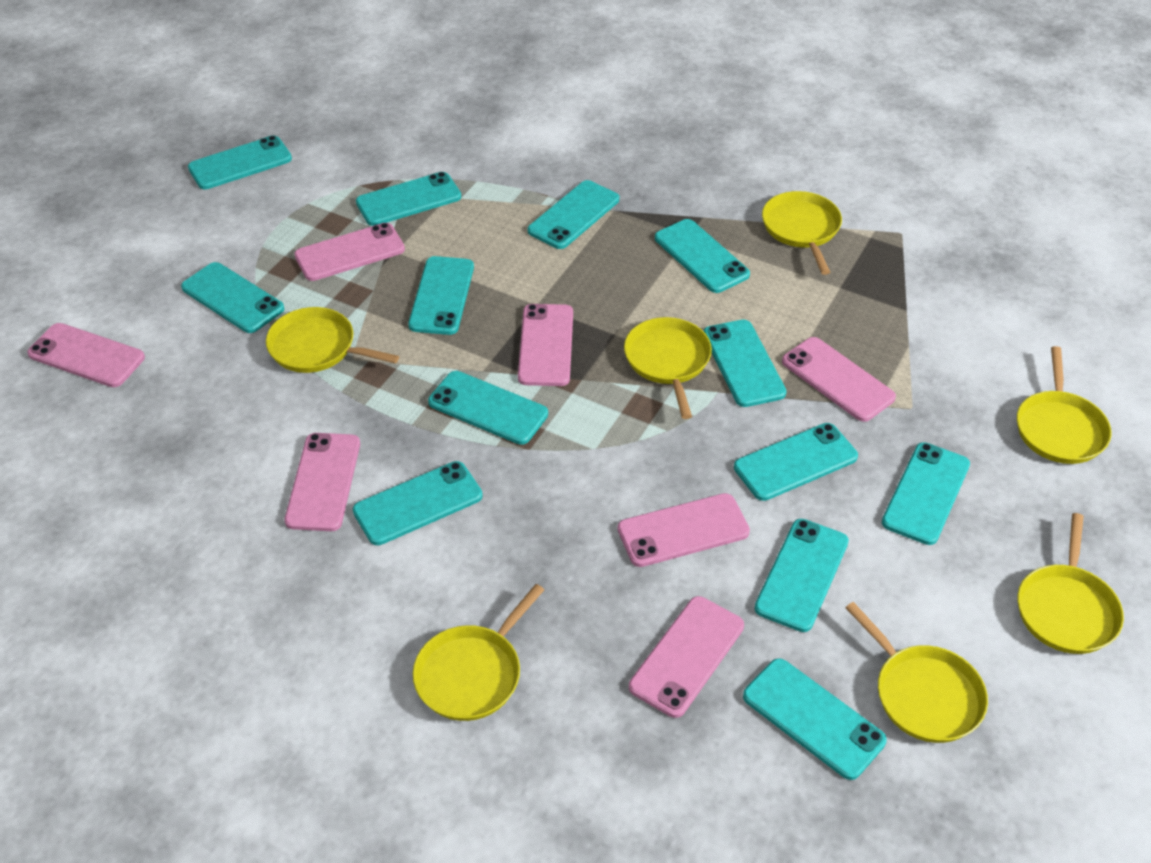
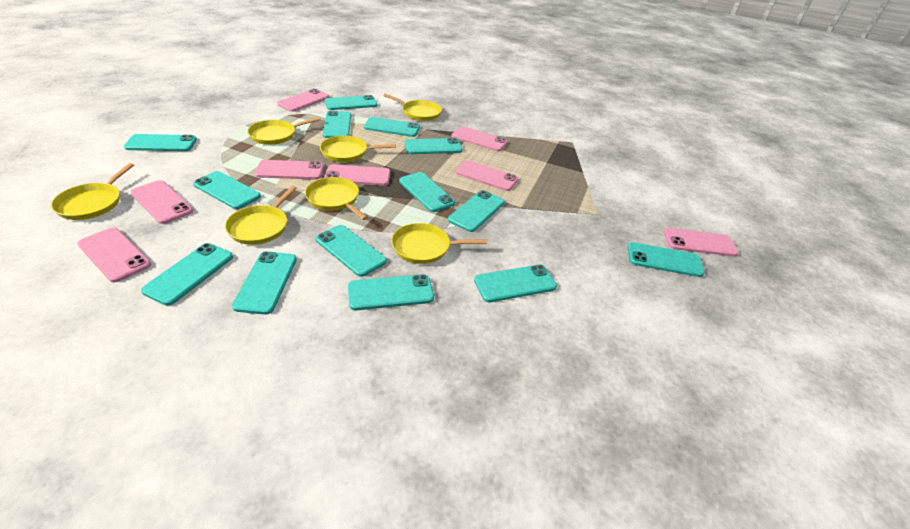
pink phone: [27,323,145,387] [284,433,360,531] [294,223,405,281] [518,304,573,386] [618,493,750,567] [629,596,744,718] [782,337,896,422] = 7 -> [77,228,151,282] [131,180,193,224] [255,160,324,180] [277,89,329,112] [324,164,390,186] [452,126,508,151] [455,160,518,191] [663,228,739,257] = 8
turquoise phone: [181,262,284,333] [188,136,292,189] [353,461,483,545] [356,172,461,226] [408,256,474,335] [428,371,548,445] [528,180,619,249] [655,219,750,293] [704,320,787,407] [734,423,858,501] [743,658,887,780] [754,519,849,632] [882,442,970,545] = 13 -> [124,134,197,151] [141,243,233,306] [193,171,261,209] [232,251,297,315] [316,225,387,277] [323,111,351,138] [324,95,377,110] [348,274,434,310] [364,117,420,137] [399,172,455,212] [404,138,463,154] [448,190,505,232] [474,265,557,302] [628,242,704,277] = 14

